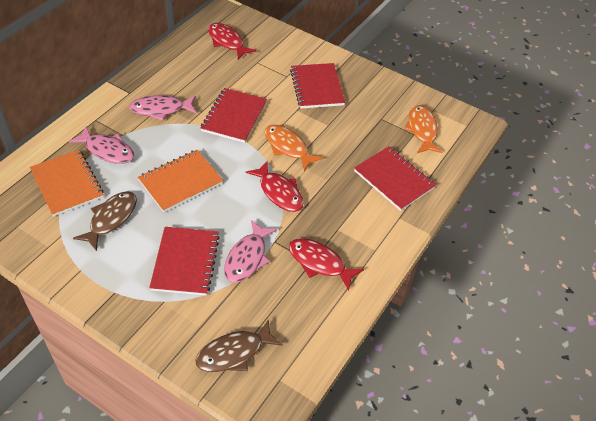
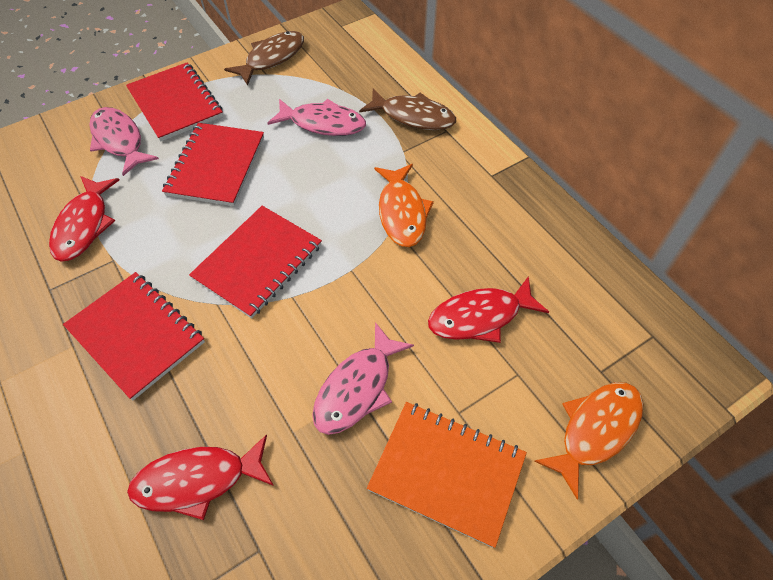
orange notebook: [30,150,104,217] [138,150,223,212] = 2 -> [367,402,527,548] = 1

